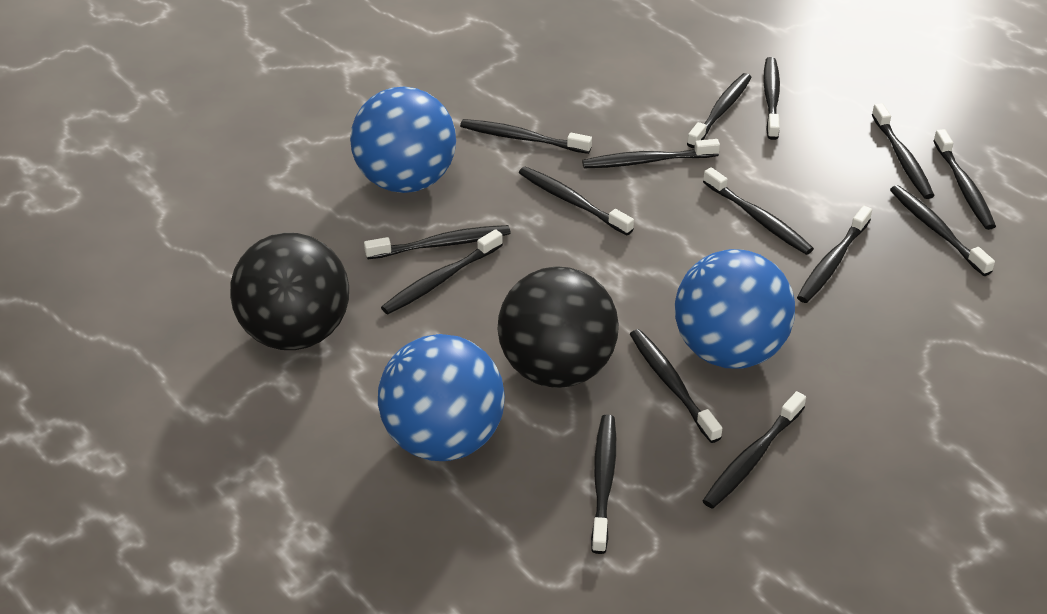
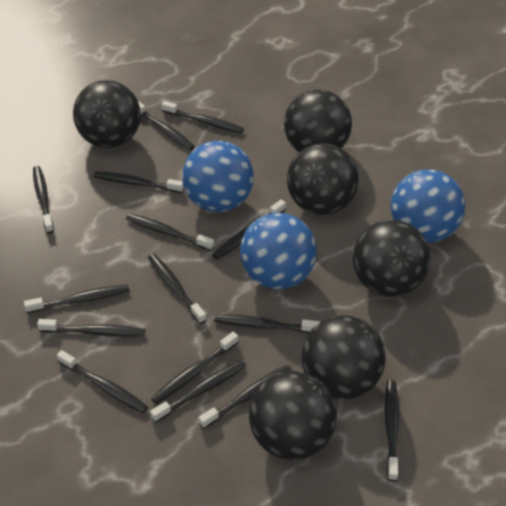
black ball: [230,233,349,350] [498,266,619,388] = 2 -> [73,80,141,148] [249,371,337,460] [284,89,352,152] [287,143,359,215] [301,315,386,400] [353,220,430,297] = 6

